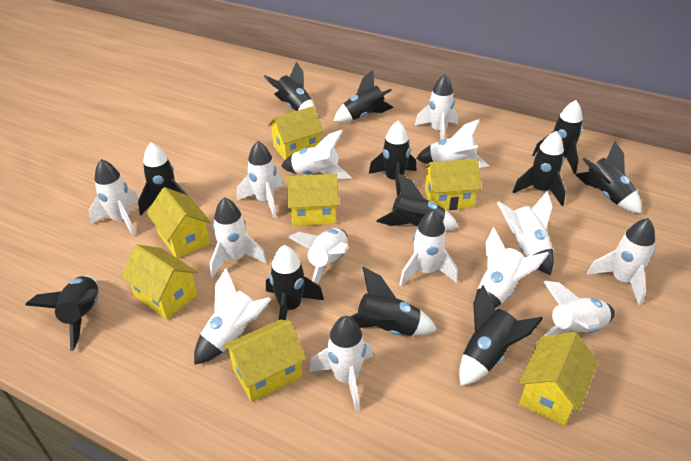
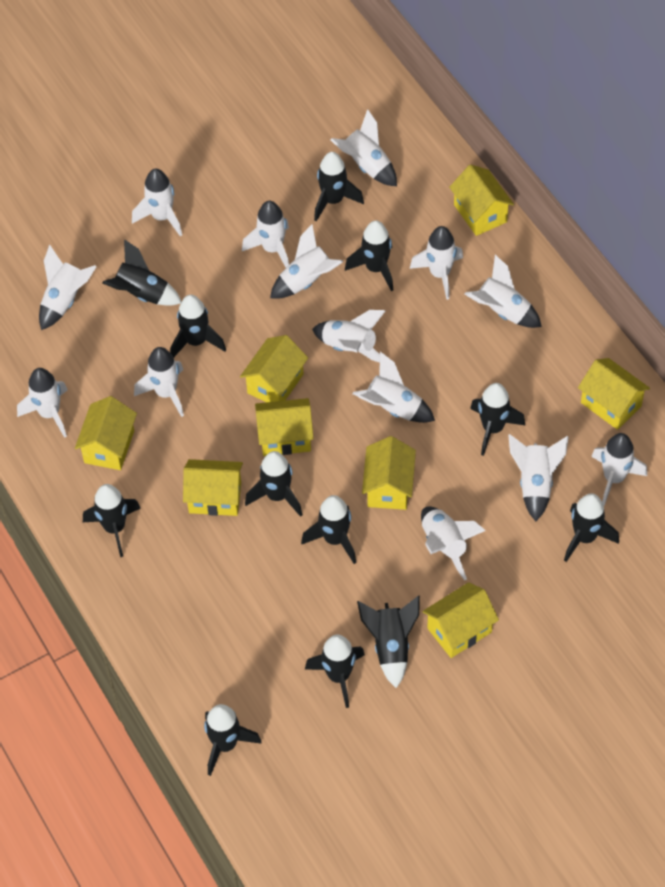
yellow house: [121,244,198,319] [147,187,211,258] [223,320,306,402] [268,106,323,160] [286,174,339,226] [424,159,481,210] [519,332,598,426] = 7 -> [75,396,137,470] [183,459,243,516] [240,335,308,402] [255,398,314,456] [362,436,416,510] [422,582,499,658] [449,164,514,236] [578,358,650,430] = 8

